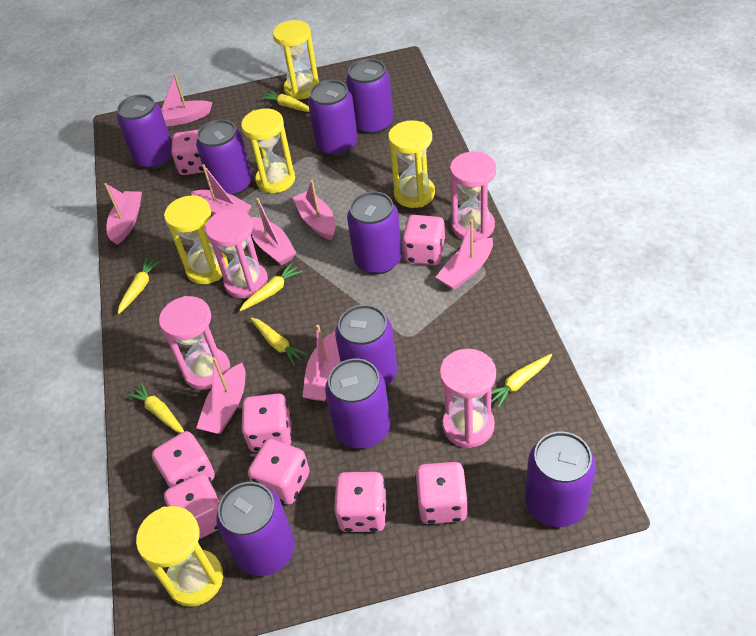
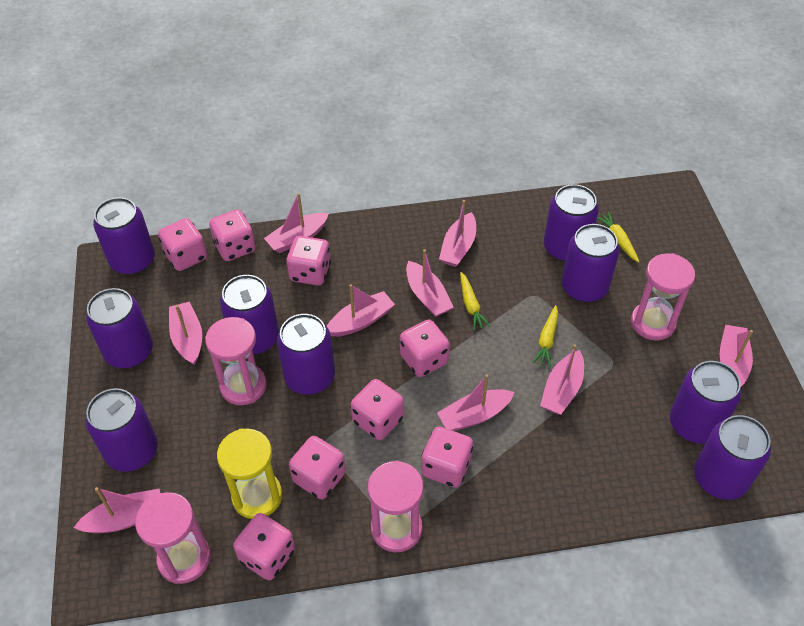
pink boat: [104,183,142,245] [161,73,213,126] [191,164,252,215] [196,357,246,434] [251,198,296,265] [292,180,335,241] [303,325,341,401] [436,219,493,290] = 8 -> [74,487,160,533] [169,302,202,365] [264,193,329,253] [327,284,395,337] [406,249,454,317] [437,374,515,431] [439,200,476,267] [540,344,584,415] [720,325,753,387] = 9
yellow carrot: [118,258,161,314] [126,382,185,433] [239,263,302,311] [250,317,308,366] [261,90,310,112] [491,354,553,408] = 6 -> [460,272,491,331] [533,305,558,367] [597,211,640,263] = 3
yellow hourglass: [136,506,223,607] [164,195,228,284] [241,108,295,193] [273,20,319,100] [388,120,435,208] = 5 -> [217,428,282,519] = 1

